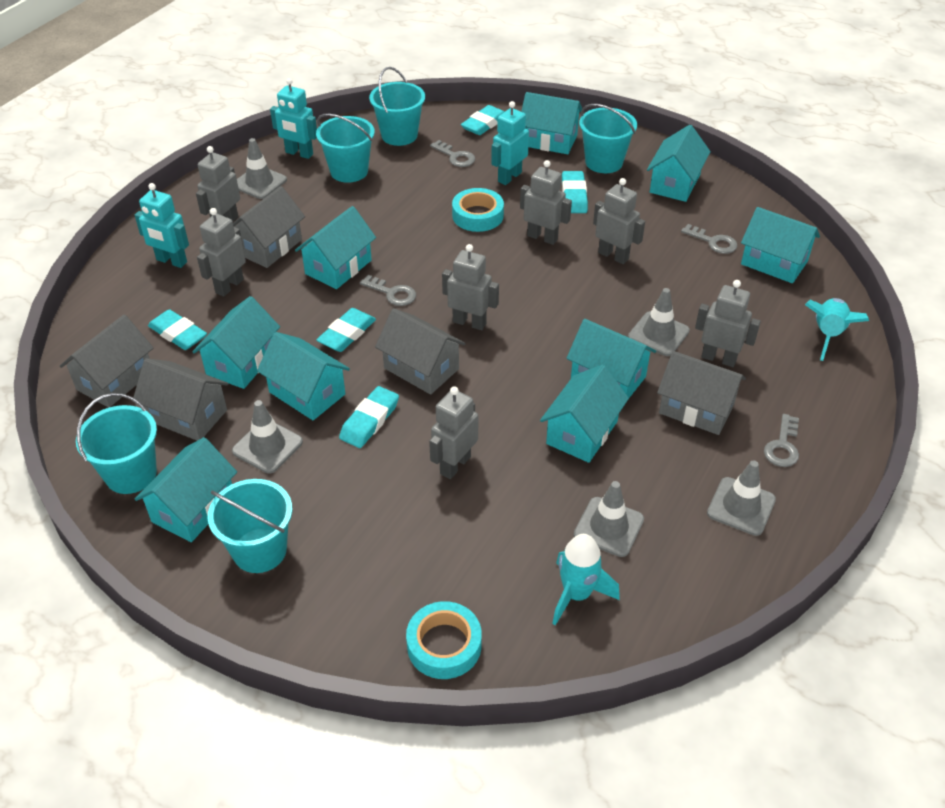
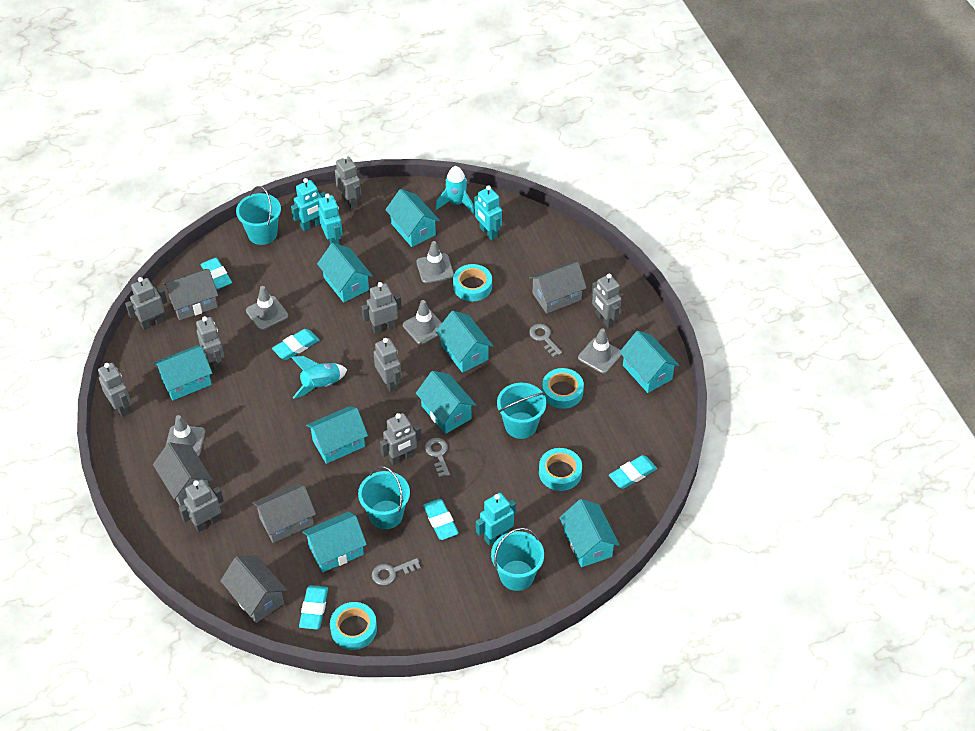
grey key: [360,275,416,306] [430,140,475,167] [681,224,737,254] [764,414,799,467] = 4 -> [372,558,421,585] [425,438,450,477] [529,324,562,357] = 3
grey robot: [196,146,240,221] [197,208,246,297] [429,386,478,479] [442,244,499,330] [520,160,572,245] [593,178,645,264] [695,280,761,367] = 7 -> [98,362,131,417] [125,277,167,330] [179,479,224,532] [196,316,224,371] [335,155,361,209] [361,282,402,334] [373,338,402,393] [380,413,421,465] [592,273,622,328] = 9
turquoise bucket: [76,393,157,494] [207,479,292,573] [316,114,375,183] [369,67,425,146] [579,104,637,173] = 5 -> [236,186,281,245] [358,466,410,529] [491,528,544,591] [497,383,546,439] = 4
turquoise robot: [135,183,189,268] [270,78,317,159] [491,101,529,185] = 3 -> [291,178,326,231] [318,194,343,244] [474,185,502,240] [476,493,516,545] = 4
turquoise tape: [406,601,482,679] [452,188,504,232] = 2 -> [330,602,377,650] [453,264,492,301] [539,448,582,491] [542,368,584,409] = 4

